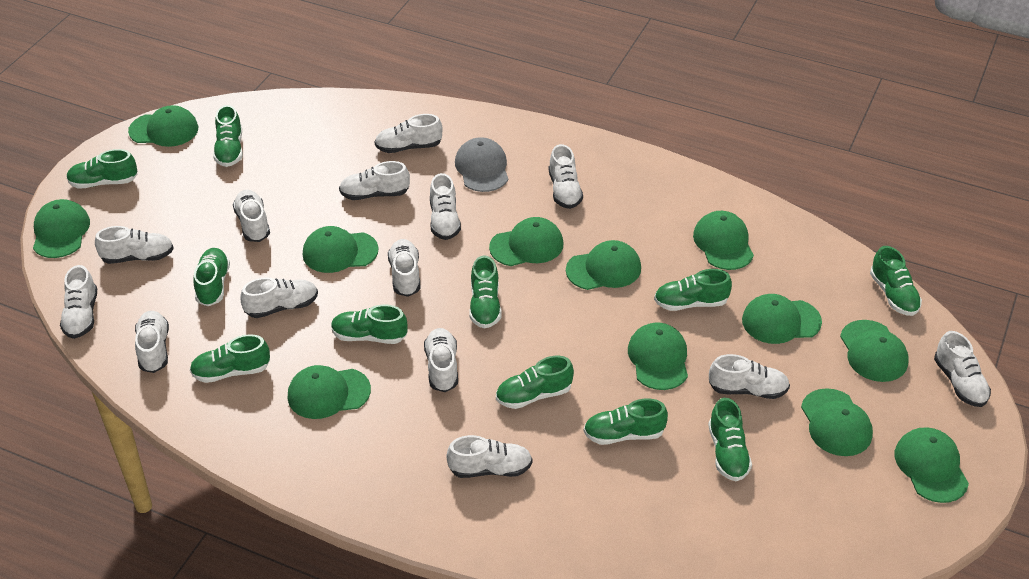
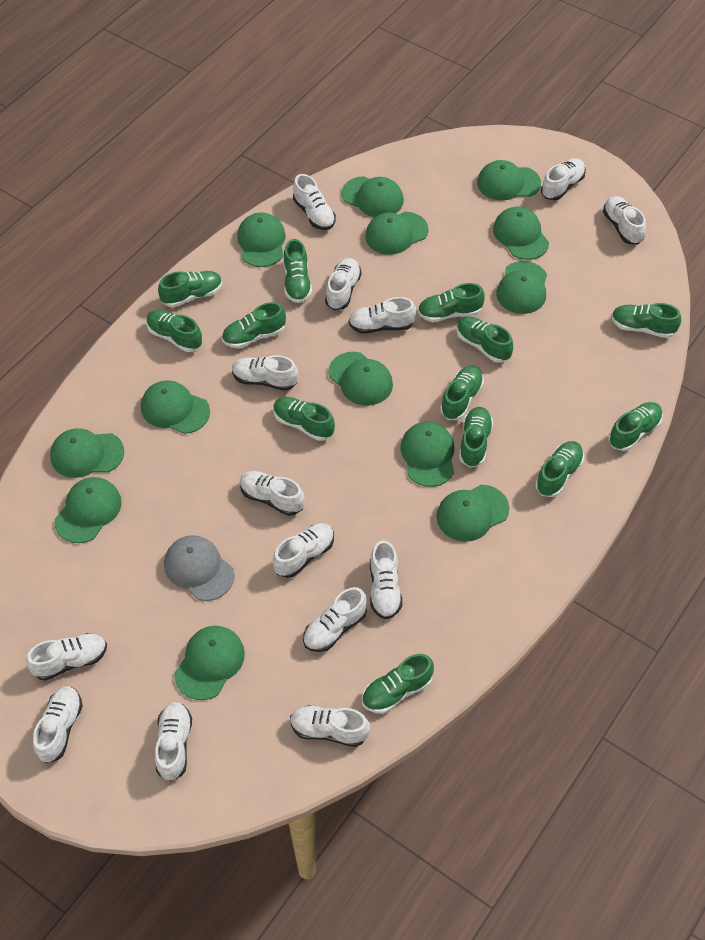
green cap: [33,199,90,258] [128,105,198,147] [288,365,371,419] [303,226,379,273] [489,217,563,266] [566,240,641,290] [628,322,688,390] [693,211,754,270] [742,294,822,344] [801,388,873,456] [840,320,909,382] [895,428,969,503] = 12 -> [50,428,124,478] [54,477,122,543] [141,380,210,434] [174,626,245,700] [237,212,286,267] [328,352,393,406] [342,176,404,217] [365,212,429,255] [401,422,454,487] [436,485,509,542] [477,160,541,201] [493,207,549,260] [496,261,547,314] = 13
green shoe: [66,149,137,189] [190,334,270,383] [194,248,230,306] [213,105,243,167] [331,305,408,344] [469,256,502,329] [496,356,574,409] [584,398,668,445] [654,269,732,311] [708,398,752,481] [870,246,922,316] = 11 -> [147,310,202,352] [158,271,222,307] [222,302,286,348] [273,397,335,441] [284,239,312,303] [362,654,434,713] [418,283,485,322] [440,365,484,420] [457,316,513,363] [459,407,493,468] [535,441,584,497] [608,402,663,451] [611,303,681,338] = 13

